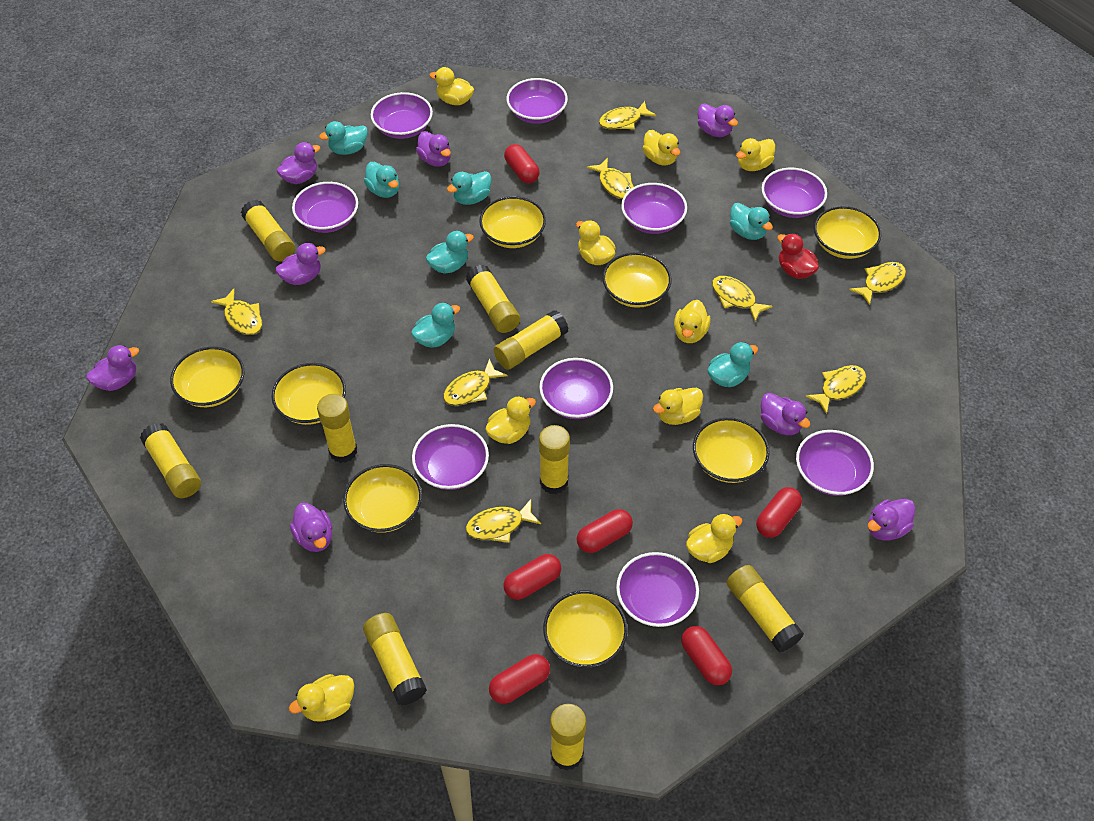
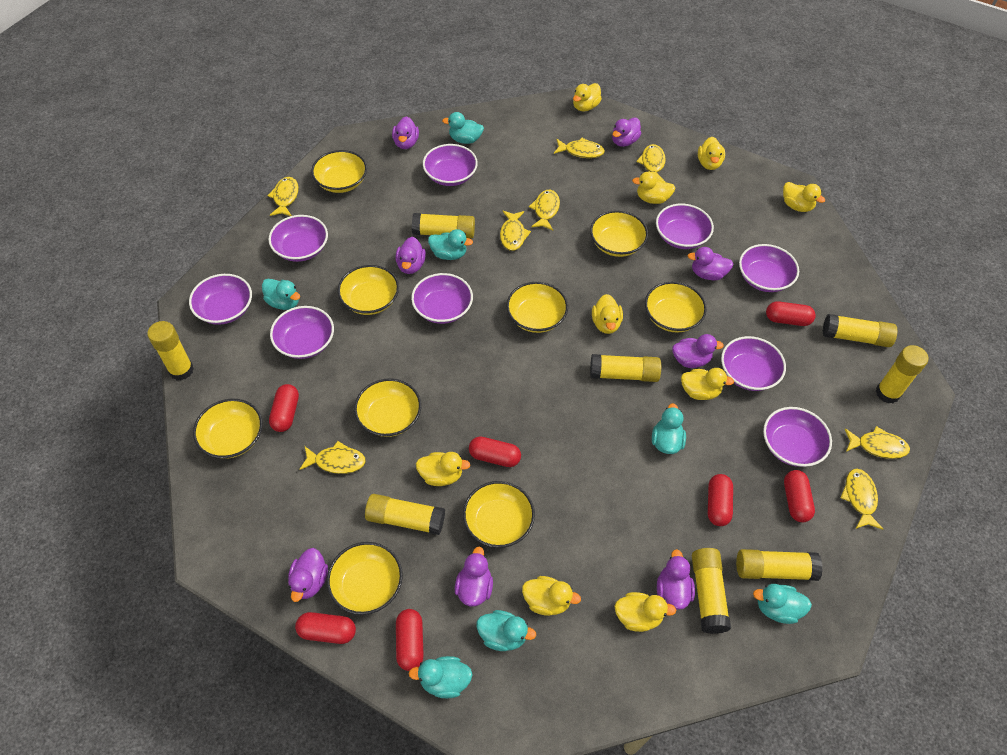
red capsule: [489,654,550,704] [503,554,561,600] [504,144,540,183] [577,509,633,553] [681,626,732,685] [756,487,802,538] = 6 -> [269,384,299,432] [295,612,356,644] [396,609,424,671] [469,436,521,467] [708,474,733,526] [766,301,816,326] [784,470,815,522] = 7
red duck: [777,233,819,279] = 1 -> none = 0
yellow bowl: [170,347,244,407] [271,363,346,425] [343,464,422,533] [479,196,546,248] [543,590,628,668] [602,252,672,308] [693,418,770,483] [814,206,881,259] = 8 -> [193,399,263,459] [311,150,367,193] [327,542,403,615] [337,265,399,315] [354,378,421,437] [463,481,535,548] [506,282,568,333] [590,210,648,257] [645,282,707,333] = 9
yellow glue stick: [140,423,201,498] [241,200,295,262] [317,394,357,463] [363,613,427,706] [466,265,520,333] [494,310,569,370] [539,425,570,494] [550,704,586,771] [726,565,804,653] = 9 -> [147,321,194,381] [365,494,445,535] [412,213,475,239] [590,354,661,382] [692,548,731,634] [736,549,823,581] [823,314,897,347] [875,345,928,403] = 8

